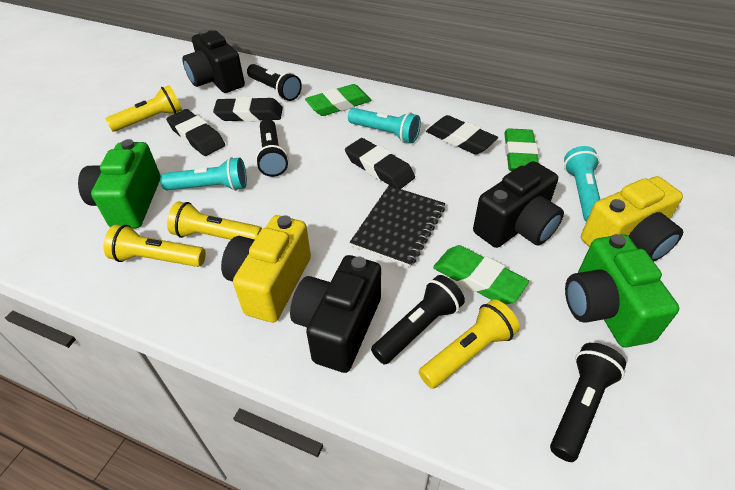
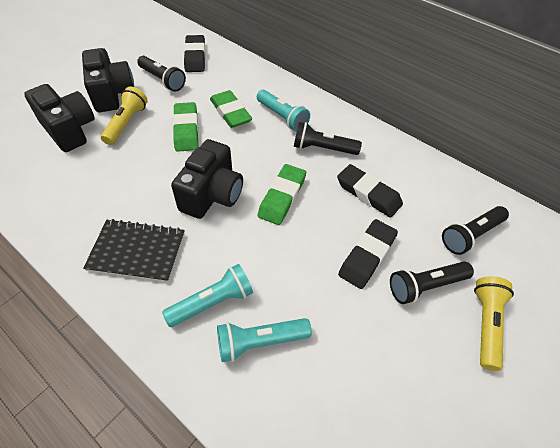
black eraser: [166,109,225,156] [213,97,283,122] [345,138,415,189] [426,115,498,155] = 4 -> [184,35,206,72] [337,164,403,218] [338,219,398,289] = 3
green camera: [78,139,160,228] [565,234,679,347] = 2 -> none = 0
yellow camera: [221,215,311,322] [581,176,683,262] = 2 -> none = 0
yellow flashlight: [104,225,206,267] [105,85,182,132] [167,202,262,240] [419,299,520,389] = 4 -> [101,86,148,145] [474,276,514,371] = 2

